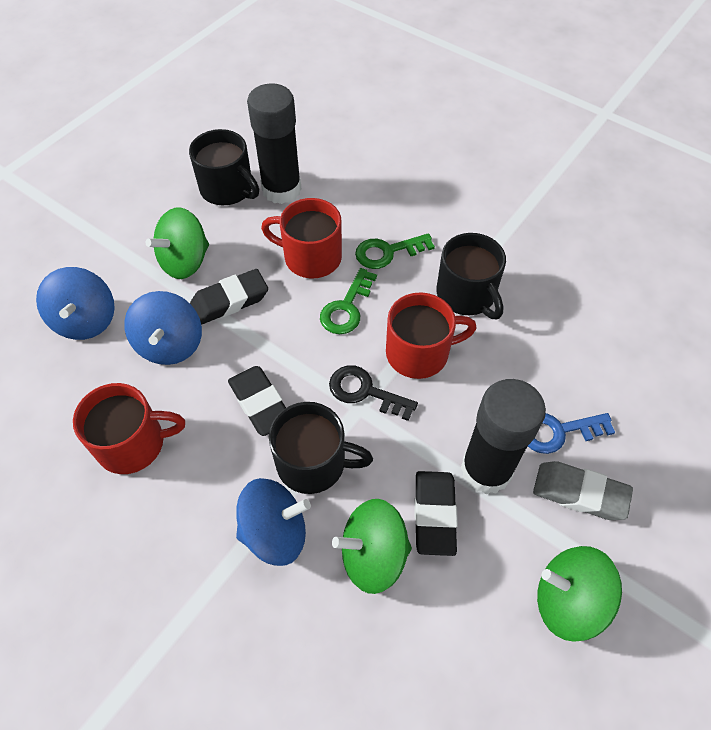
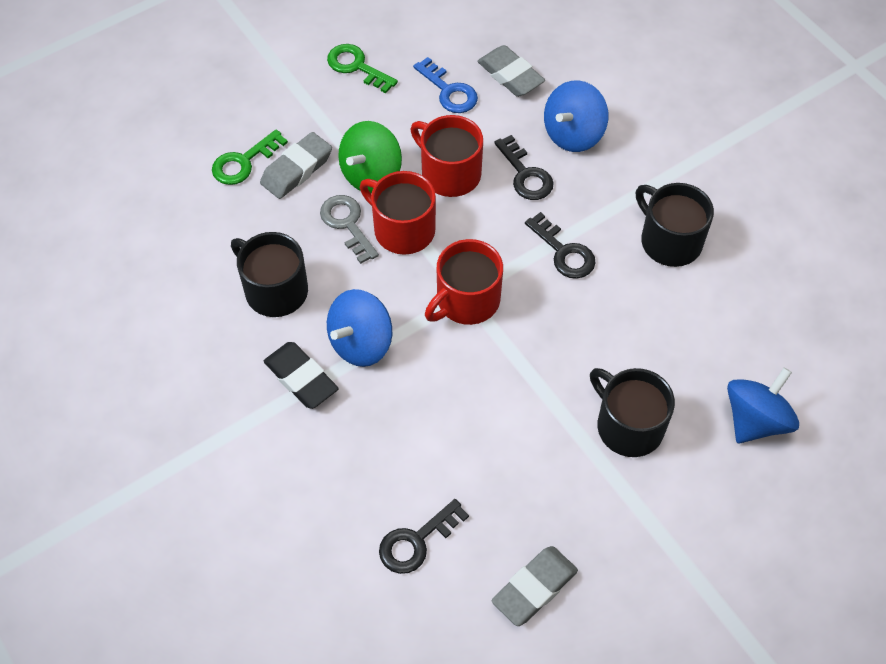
black eraser: [190,269,268,325] [228,366,286,436] [415,471,458,556] = 3 -> [264,342,339,409] = 1
black glue stick: [247,83,301,204] [461,379,546,494] = 2 -> none = 0
black key: [329,365,418,421] = 1 -> [379,499,469,574] [494,135,554,200] [525,212,596,279] = 3
green spinning top: [146,208,209,279] [332,499,412,594] [537,546,622,642] = 3 -> [338,121,402,193] = 1
grey eraser: [533,461,633,520] = 1 -> [260,132,332,199] [477,45,545,97] [492,546,578,626] = 3
grey key: none = 0 -> [320,195,379,264] = 1

